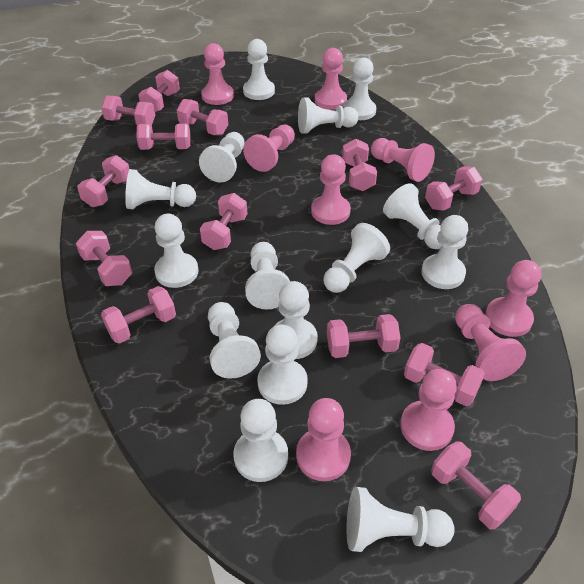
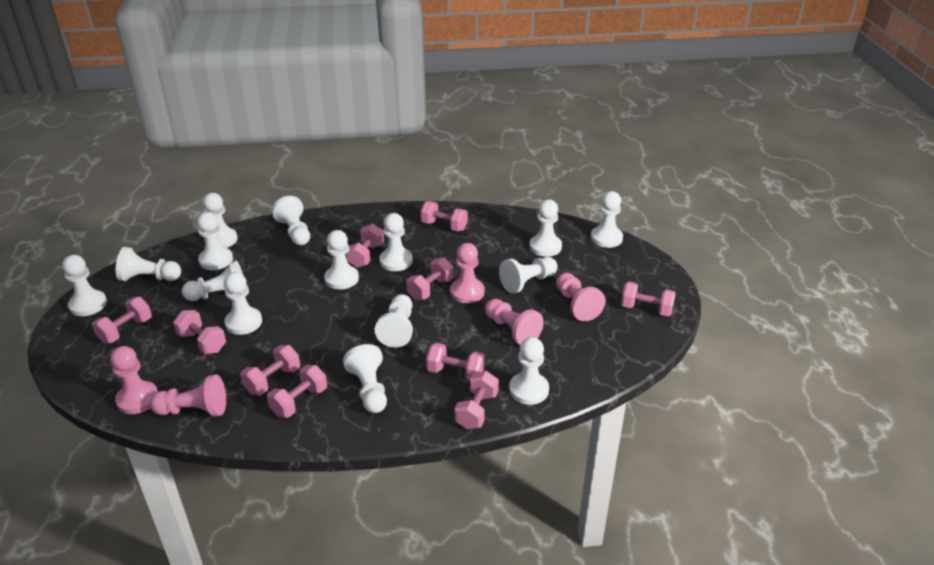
pink dumbbell: [76,231,132,286] [77,155,130,207] [101,96,155,126] [101,286,176,343] [136,123,191,150] [138,70,180,112] [177,99,228,135] [200,193,247,250] [327,314,400,358] [342,139,377,191] [404,343,485,406] [425,166,482,211] [431,442,521,529] = 13 -> [92,297,152,343] [173,310,226,354] [240,345,300,395] [267,365,327,418] [346,224,384,268] [406,258,454,300] [420,201,468,231] [426,343,485,381] [455,371,499,429] [621,282,676,316] = 10
pink pawn: [201,43,234,105] [243,124,295,172] [296,398,351,481] [311,154,351,225] [315,48,347,110] [371,138,435,182] [400,369,457,451] [455,304,526,381] [485,260,541,337] = 9 -> [110,346,158,414] [150,374,226,417] [450,243,485,303] [485,299,544,345] [556,272,605,321] = 5

